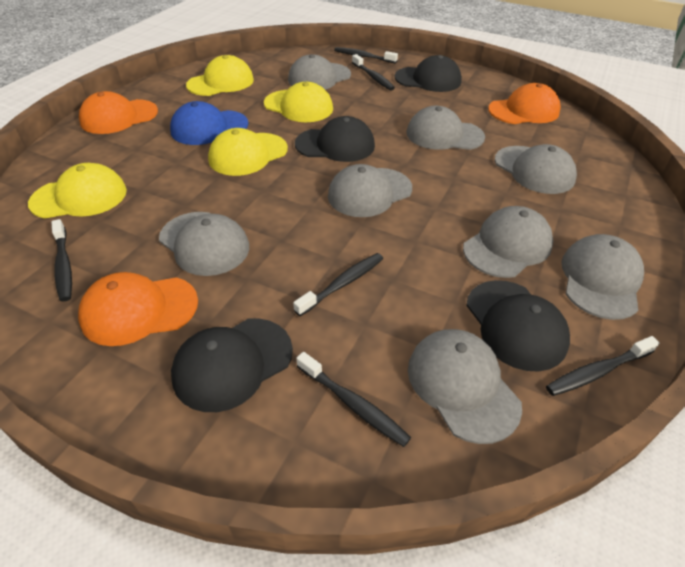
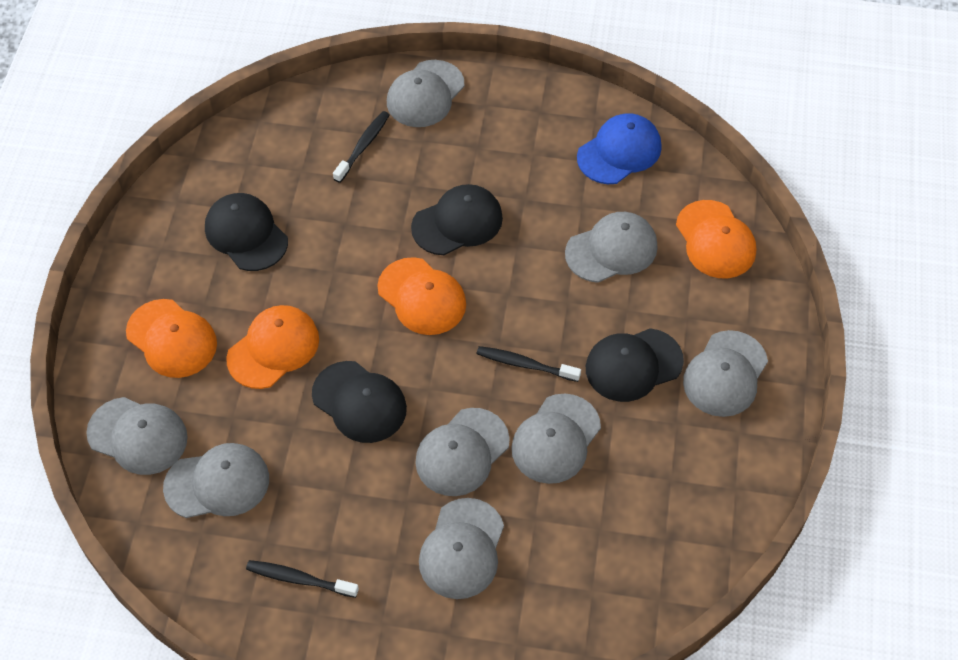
black toothbrush: [51,219,72,302] [293,253,383,316] [297,352,411,447] [334,47,398,64] [352,54,395,90] [546,336,660,396] = 6 -> [246,560,359,598] [333,111,389,183] [477,346,581,382] = 3
orange cap: [78,272,198,346] [79,91,158,134] [488,83,561,124] = 3 -> [126,299,217,378] [226,305,319,389] [377,257,466,335] [676,200,756,278] = 4
yellow cap: [28,163,127,219] [186,55,254,96] [208,128,288,176] [264,82,333,122] = 4 -> none = 0

